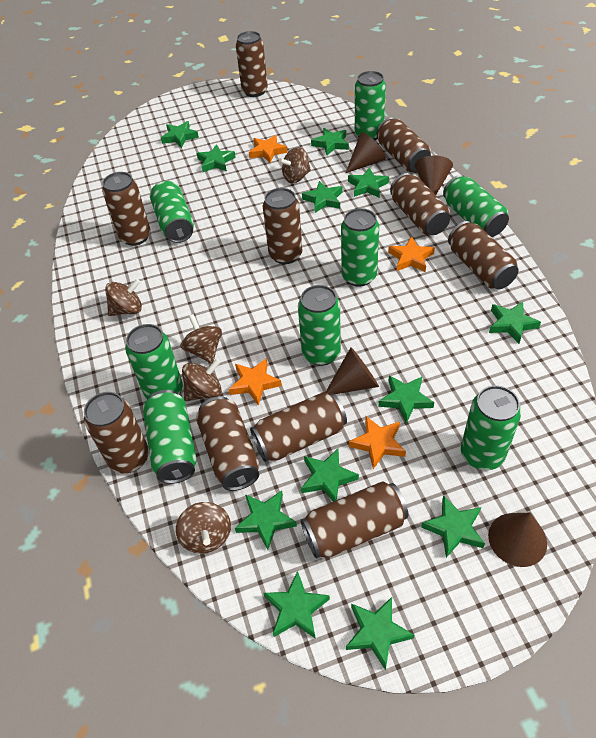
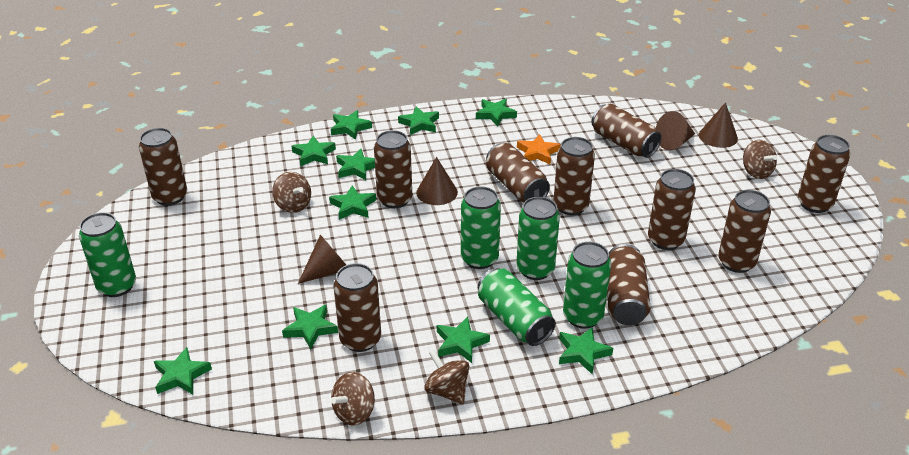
brown spinning top: [105,279,142,316] [176,502,231,554] [180,314,222,364] [182,359,222,401] [279,147,311,183] = 5 -> [272,172,311,213] [331,372,375,425] [424,350,469,404] [743,140,777,179] = 4
green can: [125,324,183,399] [143,390,197,484] [150,181,194,243] [298,285,341,366] [341,208,379,287] [355,71,386,141] [443,175,509,237] [461,385,521,470] = 8 -> [79,212,136,297] [461,186,501,269] [478,268,556,346] [516,197,560,280] [563,242,611,329] = 5
green star: [161,121,199,148] [197,144,236,172] [235,491,297,550] [263,571,330,639] [301,449,359,502] [302,181,343,213] [311,128,349,155] [346,597,414,671] [348,167,389,198] [378,376,434,423] [421,495,485,558] [489,302,541,344] = 12 -> [154,347,212,395] [282,305,338,349] [292,136,336,166] [329,186,376,220] [331,110,372,140] [336,149,375,180] [398,106,439,135] [437,317,490,363] [476,99,517,127] [559,327,613,374] = 10
orange star: [228,358,282,406] [249,135,287,163] [349,416,406,469] [388,236,435,272] = 4 -> [517,134,560,165] = 1

